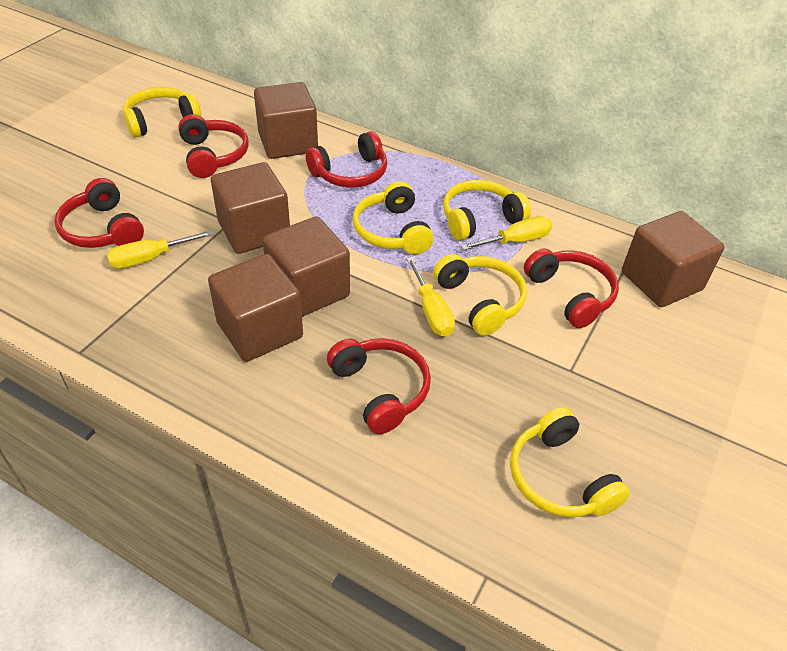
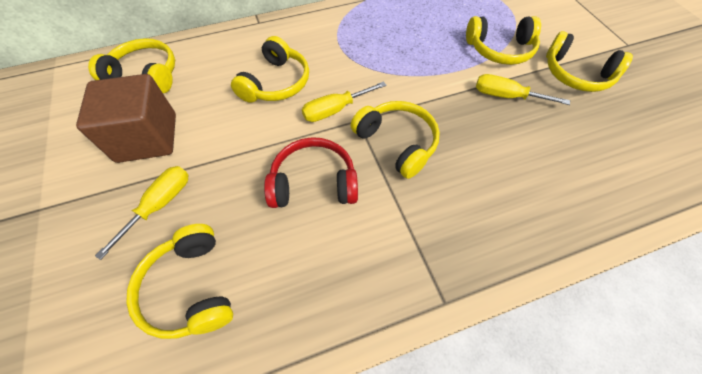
brown cube: [208,254,303,362] [211,162,290,254] [254,82,318,159] [262,216,350,317] [622,211,725,307] = 5 -> [76,74,176,163] = 1
red headphones: [54,178,144,248] [178,114,249,178] [306,131,387,188] [327,338,431,434] [524,249,619,328] = 5 -> [264,137,358,208] = 1
yellow headphones: [123,87,201,138] [353,181,434,254] [433,254,527,336] [443,180,531,241] [510,407,630,517] = 5 -> [88,38,175,93] [126,224,233,339] [231,36,309,103] [351,101,440,179] [466,16,541,65] [546,31,633,92] = 6

